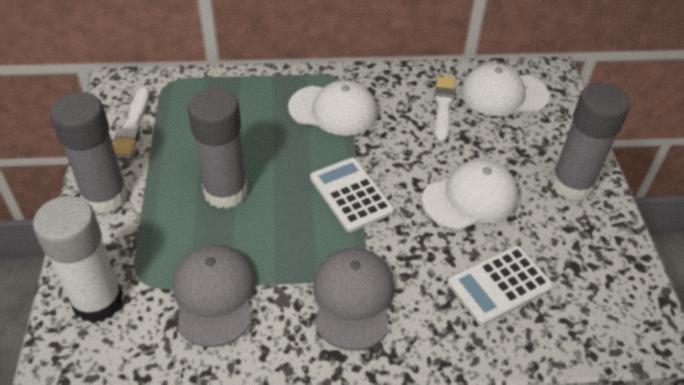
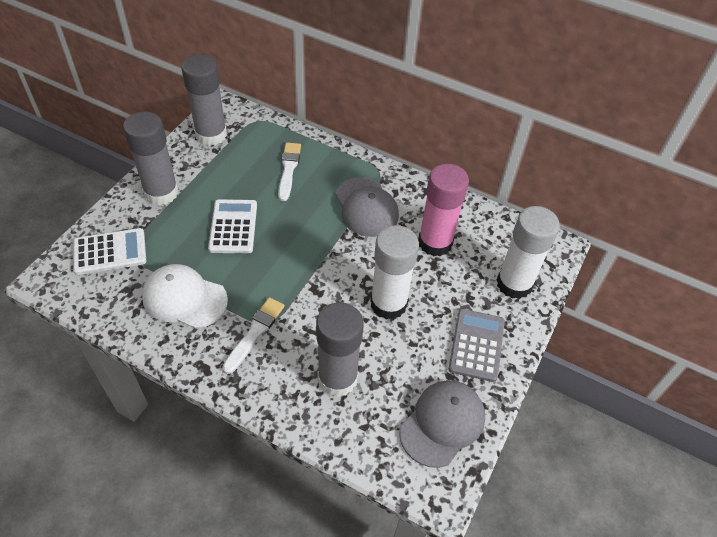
grey calculator: none = 0 -> [449,309,505,382] = 1
pink glue stick: none = 0 -> [418,164,469,256] = 1
white cap: [288,80,378,136] [422,159,518,231] [461,63,549,116] = 3 -> [142,264,228,329] = 1
white glue stick: [33,196,123,323] = 1 -> [370,225,419,320] [497,206,560,299] = 2

